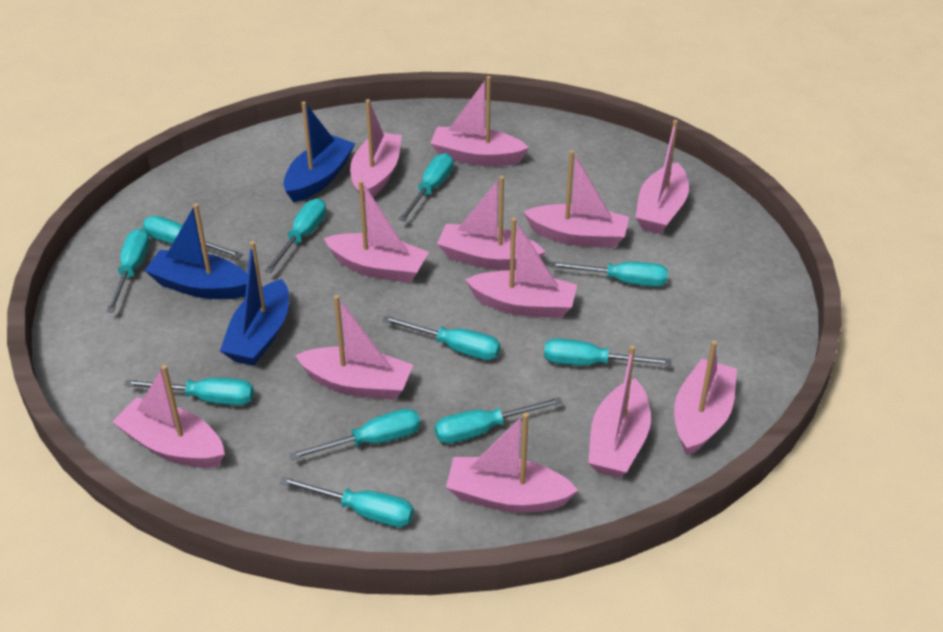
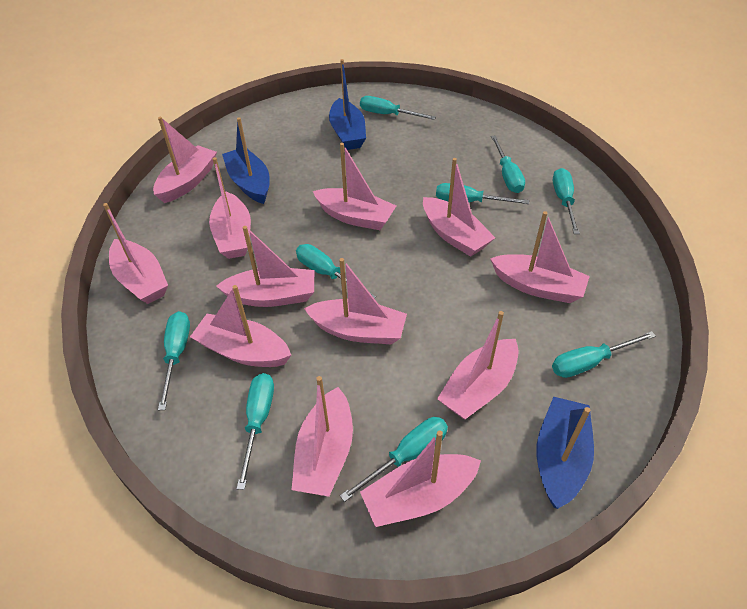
turquoise screwdriver: [106,229,150,313] [124,378,254,405] [142,216,243,259] [265,198,326,273] [279,476,414,527] [289,409,420,460] [382,316,500,360] [398,153,453,222] [435,397,562,443] [544,338,671,365] [549,262,668,287] = 11 -> [158,311,190,410] [237,373,274,490] [296,244,376,299] [340,417,448,502] [360,96,436,120] [436,183,529,204] [491,135,525,193] [552,331,656,378] [553,168,580,234] = 9

